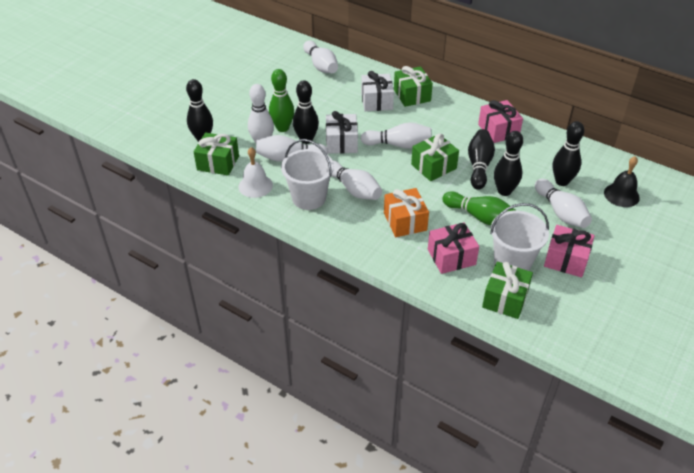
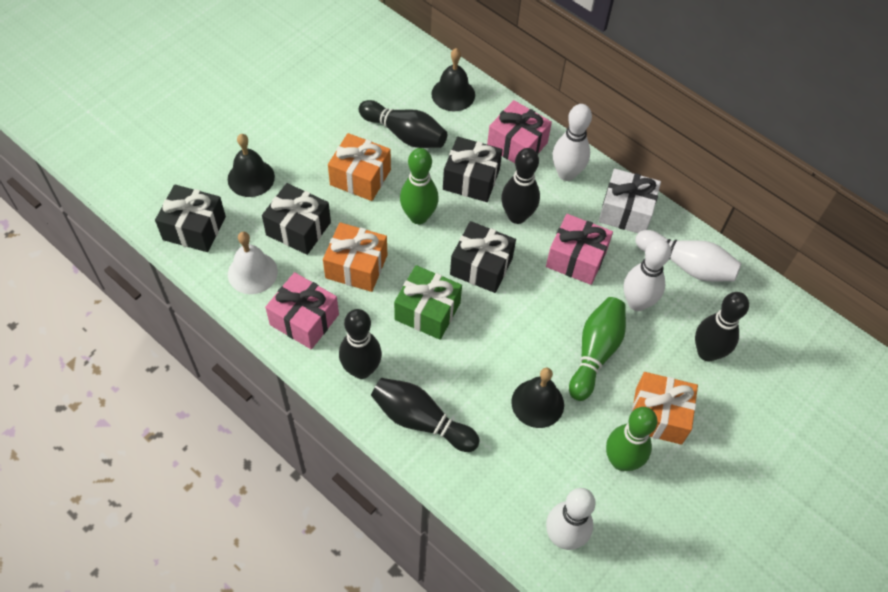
black bell: [604,156,640,207] = 1 -> [228,134,275,197] [431,48,475,111] [511,368,564,428] = 3
black gift: none = 0 -> [155,185,226,252] [262,183,331,255] [443,137,503,202] [450,221,516,293] = 4
green bowling pin: [269,69,294,132] [442,191,517,225] = 2 -> [400,148,439,224] [569,297,626,401] [606,407,657,471] = 3
green gift: [194,132,239,176] [394,66,433,107] [411,133,459,181] [482,262,533,319] = 4 -> [394,265,462,340] = 1
orange gift: [384,188,429,237] = 1 -> [323,222,387,292] [328,133,391,201] [631,372,698,445] = 3
white bowling pin: [248,84,274,143] [256,135,328,161] [303,40,338,73] [331,161,382,200] [360,122,432,148] [535,179,592,228] = 6 -> [546,488,596,550] [553,104,592,181] [624,239,671,311] [635,230,741,282] = 4
white bucket: [281,139,334,210] [490,203,549,271] = 2 -> none = 0
white gift: [326,111,358,154] [361,71,394,111] = 2 -> [598,169,661,233] = 1

